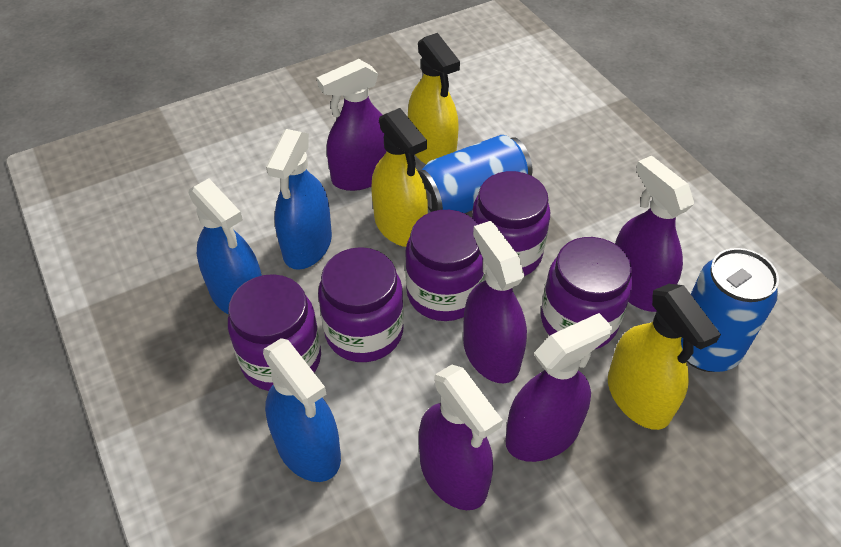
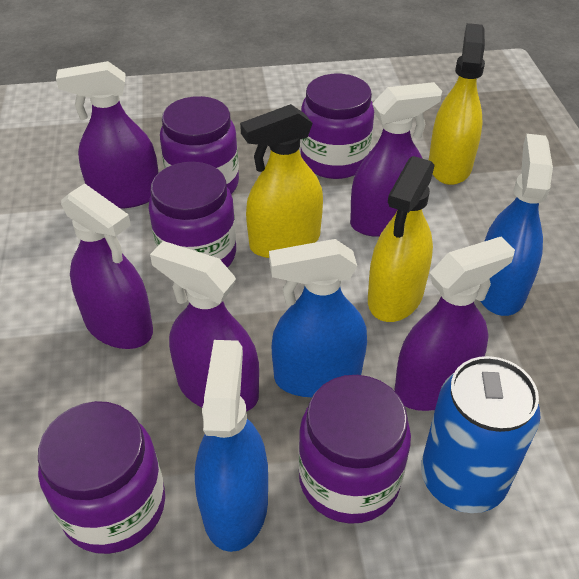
blue can: [418,135,532,213] [681,248,779,372] = 2 -> [421,356,541,513] = 1

